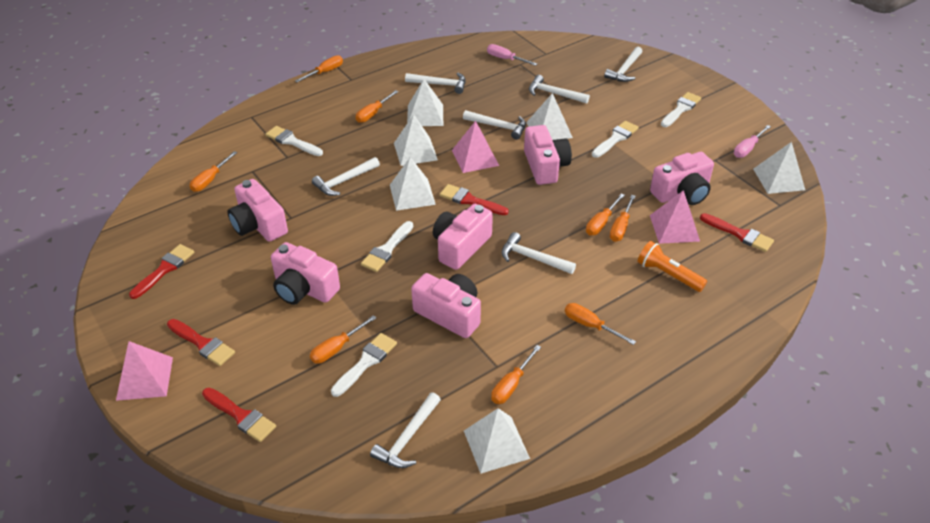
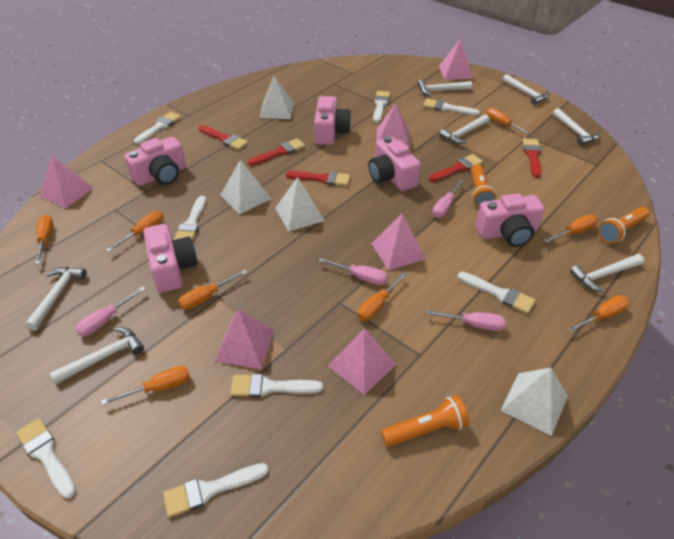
orange flashlight: [637,241,707,292] = 1 -> [381,395,469,447] [471,164,496,208] [598,207,649,244] = 3
pink camera: [228,179,288,242] [271,242,340,305] [411,273,481,338] [433,204,493,270] [524,125,572,185] [650,152,714,205] = 6 -> [124,137,186,186] [143,224,197,293] [314,96,351,145] [369,136,421,191] [476,193,544,247] = 5
pink pyramid: [116,341,173,401] [452,121,499,173] [650,190,700,244] = 3 -> [40,155,94,208] [215,309,274,369] [328,328,397,395] [371,214,426,270] [376,103,410,149] [439,39,473,80] = 6
pink screwdriver: [487,44,537,66] [734,125,771,158] = 2 -> [75,286,146,336] [318,258,388,285] [426,310,506,331] [432,179,464,218] = 4
white brush: [265,126,323,156] [331,333,397,397] [361,221,413,272] [592,121,639,158] [661,92,701,127] = 5 -> [16,418,76,499] [134,112,181,144] [163,463,269,518] [174,196,206,241] [230,374,323,398] [373,91,390,123] [423,98,480,115] [457,272,536,314] = 8
white pyramid: [390,157,436,211] [394,114,438,166] [407,79,443,126] [464,408,530,474] [526,93,573,140] [753,142,805,194] = 6 -> [220,160,271,214] [259,76,294,119] [275,177,325,231] [500,368,568,436] = 4

